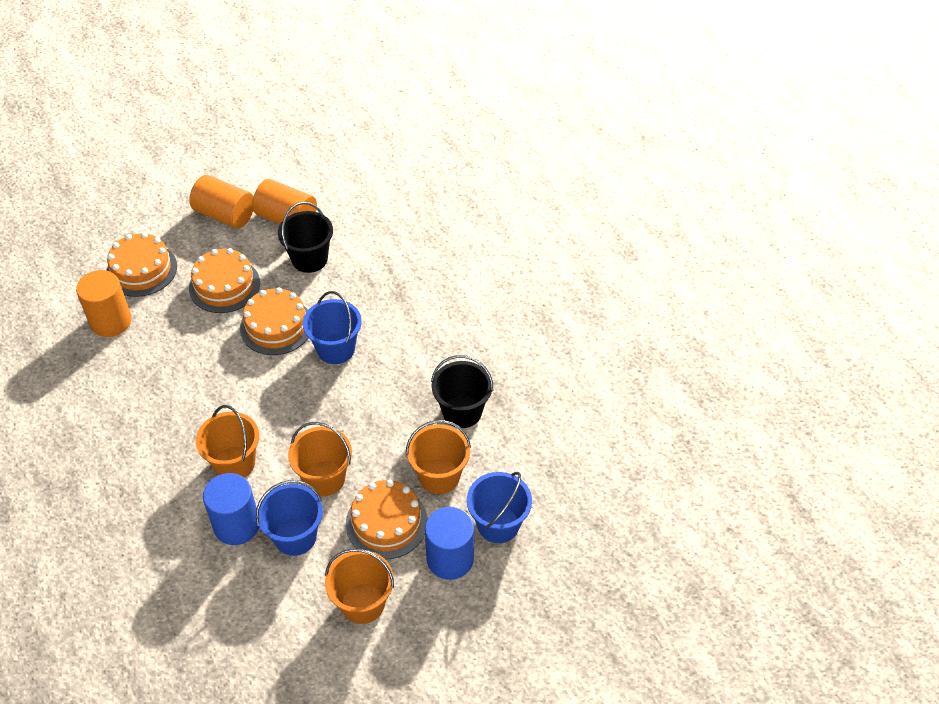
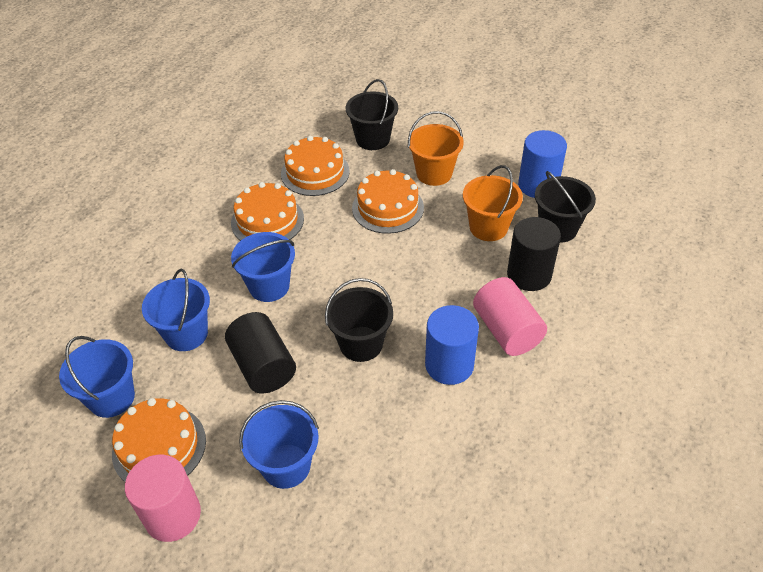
black bucket: [278,202,333,273] [431,355,493,428] = 2 -> [325,278,393,362] [346,79,398,150] [535,171,596,243] = 3
black cylinder: none = 0 -> [225,312,296,393] [507,217,561,291] = 2
blue bucket: [256,480,323,556] [303,291,362,364] [467,472,532,543] = 3 -> [59,336,135,418] [142,269,210,351] [231,232,295,302] [239,400,319,489] = 4
orange bucket: [196,405,259,478] [288,422,352,496] [325,548,394,624] [406,420,471,494] = 4 -> [408,111,464,186] [463,165,523,241] = 2
orange cylinder: [76,270,132,337] [189,175,254,228] [252,179,317,224] = 3 -> none = 0
pink cylinder: none = 0 -> [125,455,201,542] [473,277,547,356] = 2

